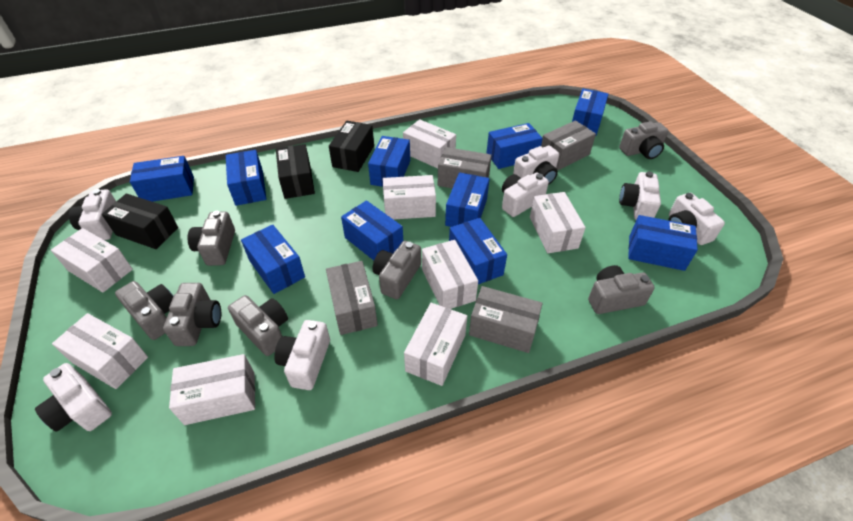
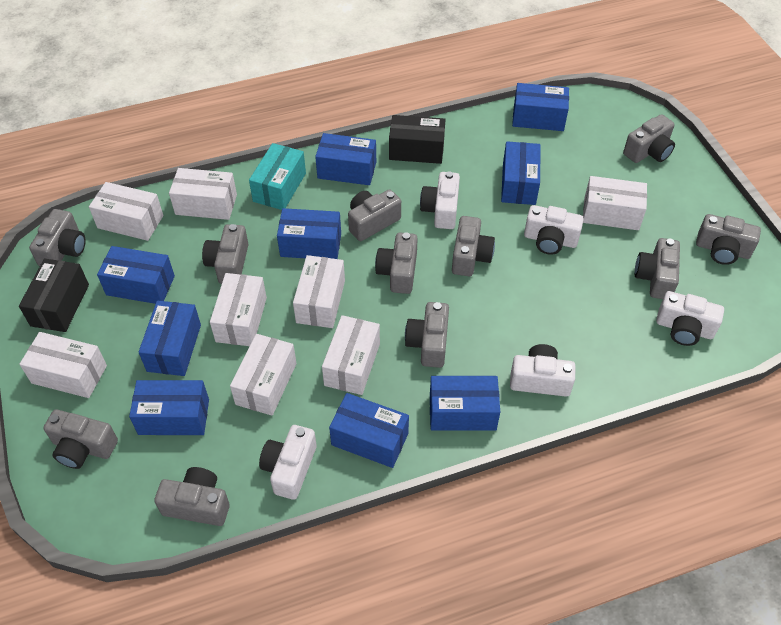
black box: [102,194,178,249] [276,144,315,199] [329,121,374,172] = 3 -> [19,258,89,332] [389,115,446,164] = 2
blue box: [130,156,194,202] [226,150,266,206] [241,225,305,294] [341,200,403,260] [368,136,410,187] [445,172,489,227] [449,218,507,284] [486,123,543,169] [572,89,609,135] [628,215,698,271] = 10 -> [97,246,175,304] [129,380,209,435] [139,301,201,376] [277,208,341,259] [315,133,376,185] [329,393,409,468] [430,376,500,431] [501,141,541,205] [512,83,569,131] = 9
grey box: [326,261,378,335] [438,147,492,188] [469,286,543,353] [541,120,596,170] = 4 -> none = 0
grey camera: [115,281,173,340] [163,283,221,346] [188,211,235,266] [228,295,288,356] [372,241,421,299] [588,265,655,314] [619,121,668,159] = 7 -> [29,209,86,266] [43,409,118,469] [154,467,230,526] [202,224,248,284] [348,189,401,241] [375,232,418,294] [405,302,449,368] [452,216,495,276] [623,114,675,163] [635,238,680,299] [696,214,761,265] = 11
turquoise box: none = 0 -> [249,143,306,210] = 1
white camera: [35,363,112,432] [69,189,116,240] [274,320,330,390] [502,173,549,217] [513,146,559,185] [619,172,661,220] [668,193,725,245] = 7 -> [259,425,317,500] [420,171,460,229] [510,344,575,397] [524,205,584,255] [656,291,724,346] = 5

